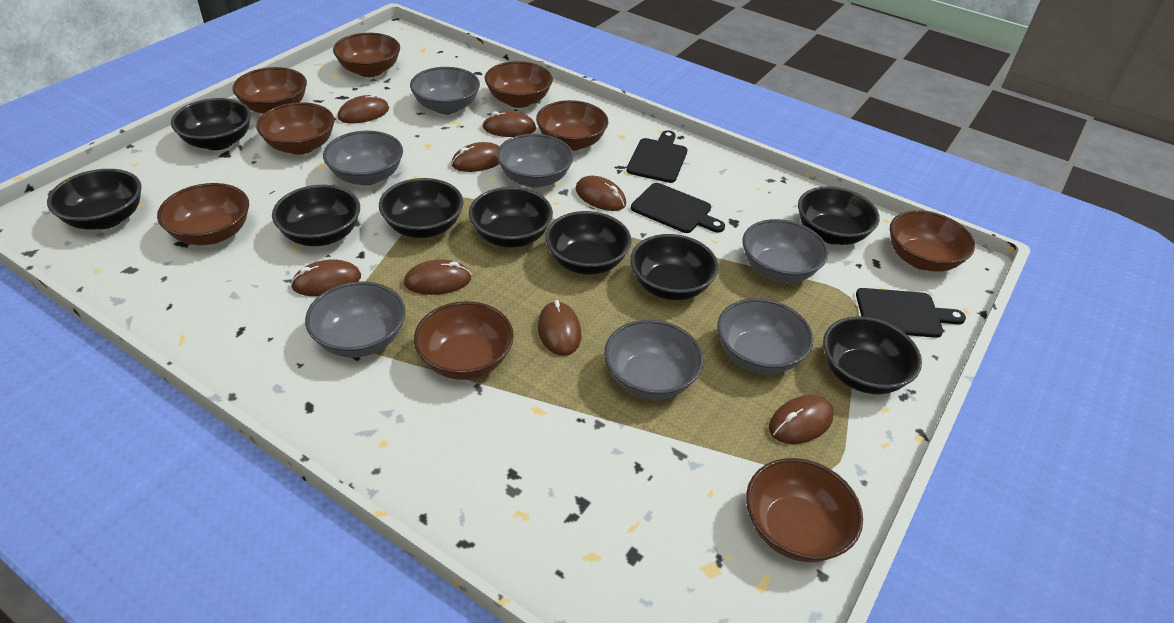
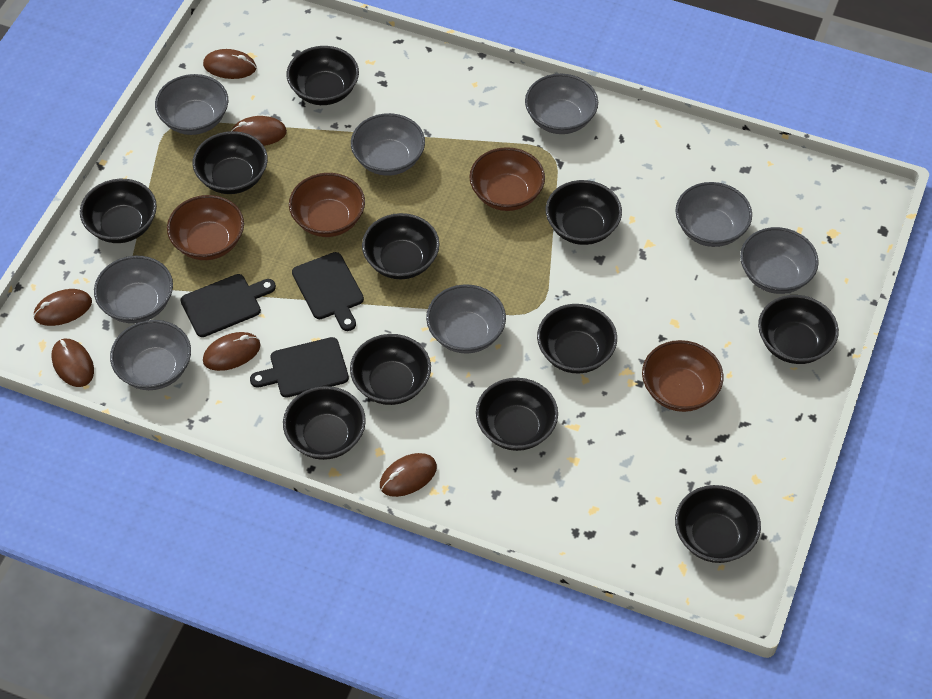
black bowl: [47,169,142,230] [171,98,251,150] [272,185,360,246] [379,178,464,238] [469,187,553,248] [545,211,632,275] [630,234,718,300] [798,186,880,245] [823,316,922,394] = 9 -> [80,179,157,243] [193,131,268,194] [283,386,366,460] [287,46,359,105] [350,334,431,405] [362,213,440,279] [476,378,558,451] [537,304,617,373] [546,180,622,245] [675,485,761,563] [758,295,839,364] = 11
brown bowl: [157,183,249,245] [232,67,307,114] [256,102,335,155] [333,33,400,77] [414,301,514,380] [485,61,553,108] [536,100,608,151] [746,458,863,562] [890,210,975,272] = 9 -> [167,195,244,260] [289,173,365,237] [469,147,545,211] [642,340,724,412] = 4
brown mouse: [291,259,361,296] [338,94,389,123] [404,259,472,295] [451,142,500,172] [483,111,536,137] [538,300,582,356] [575,176,626,211] [769,395,834,444] = 8 -> [33,289,92,326] [52,339,94,387] [203,49,256,79] [203,332,261,371] [231,116,287,146] [380,453,437,497] = 6
grey bowl: [305,282,405,358] [323,131,403,185] [410,67,480,114] [497,134,574,188] [604,320,703,400] [717,298,814,374] [742,219,828,283] = 7 -> [94,256,173,323] [110,320,191,390] [155,74,228,135] [351,113,425,176] [426,284,506,354] [525,74,598,134] [675,182,752,247] [740,227,819,294] = 8

